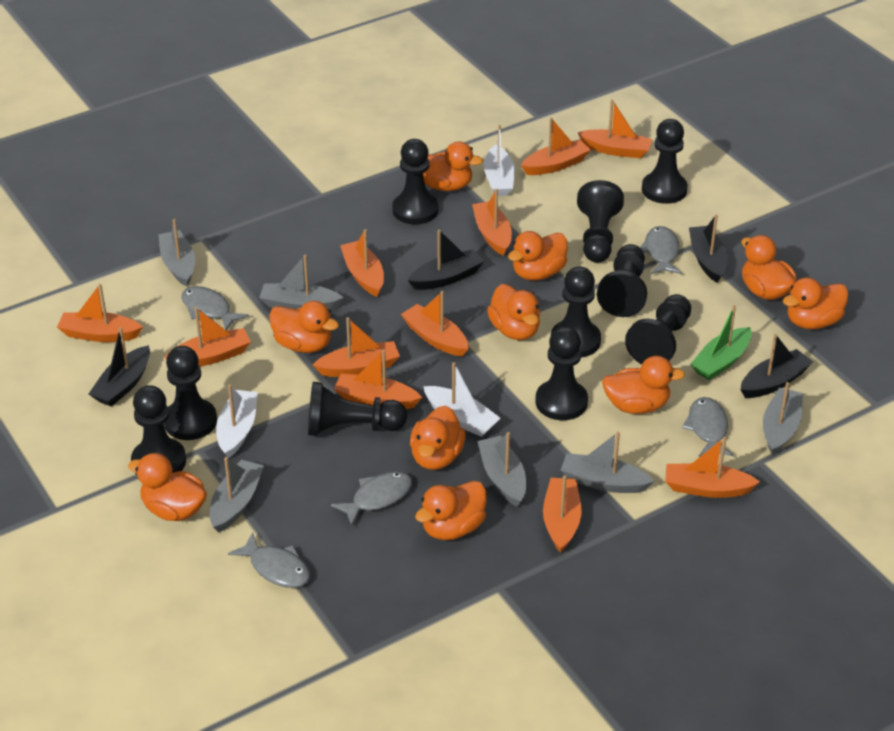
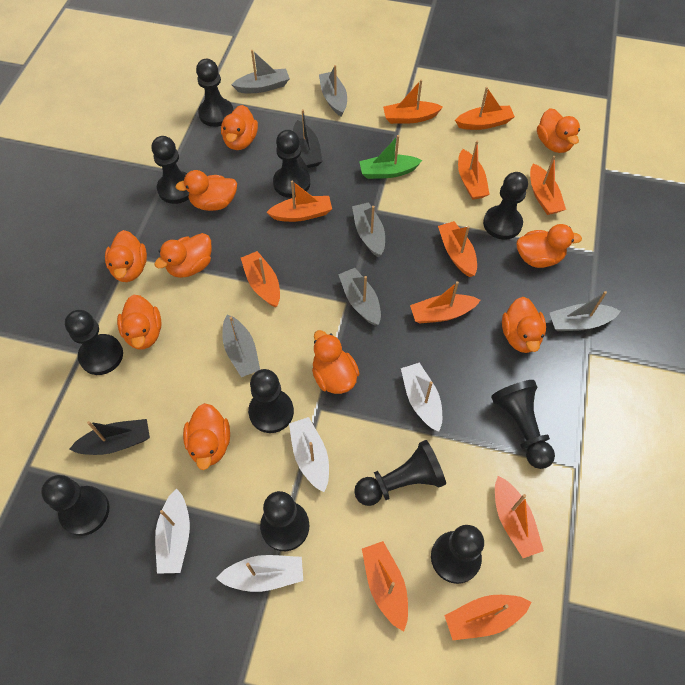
black boat: [89,327,150,407] [408,229,484,290] [689,214,728,283] [740,334,813,398] = 4 -> [70,419,150,455] [293,109,323,168] = 2
black pawn: [131,385,186,475] [164,346,217,440] [308,382,407,436] [392,139,439,225] [535,327,588,420] [551,266,601,357] [577,180,624,263] [597,244,647,317] [625,294,691,364] [642,119,688,204] = 10 -> [41,475,109,536] [65,310,123,375] [151,136,189,204] [196,59,233,127] [248,369,294,433] [260,491,309,551] [273,130,310,198] [354,440,446,506] [431,525,484,584] [483,172,528,239] [491,380,555,469] = 11
grey fish: [181,286,249,331] [228,532,310,588] [331,471,412,526] [640,226,682,274] [682,397,733,457] = 5 -> none = 0
white boat: [216,384,258,458] [423,362,501,437] [484,125,515,196] = 3 -> [155,488,190,574] [216,555,303,592] [289,417,329,492] [401,363,442,432] = 4

